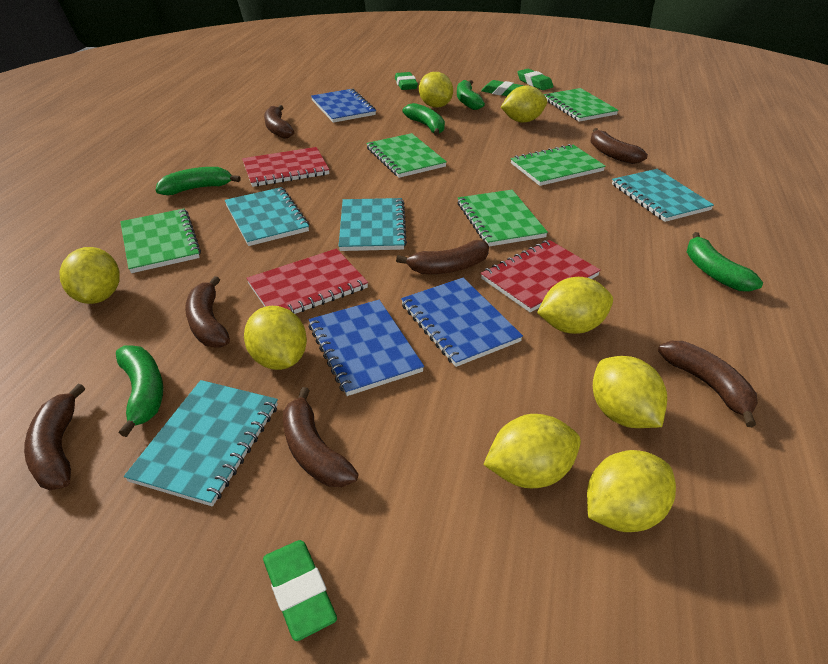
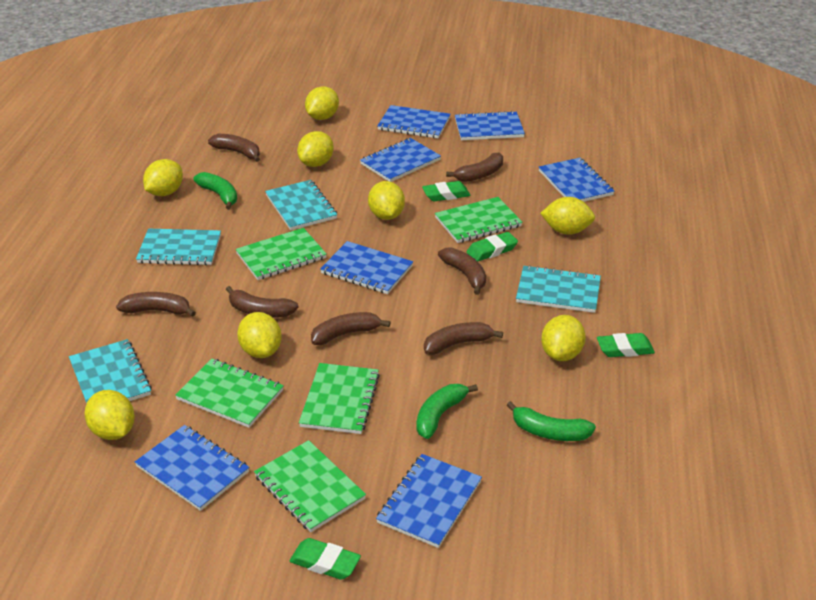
blue notebook: [309,300,424,396] [311,89,376,123] [401,278,523,367] = 3 -> [135,425,249,511] [320,241,413,294] [360,138,441,182] [376,454,482,548] [377,105,450,138] [455,111,525,140] [539,158,614,202] = 7
green banana: [116,345,163,437] [156,167,241,195] [402,103,445,136] [457,80,485,110] [687,232,763,292] = 5 -> [193,172,237,210] [416,384,478,439] [507,401,596,441] = 3
red notebook: [242,147,330,187] [246,248,368,314] [481,240,601,313] = 3 -> none = 0

